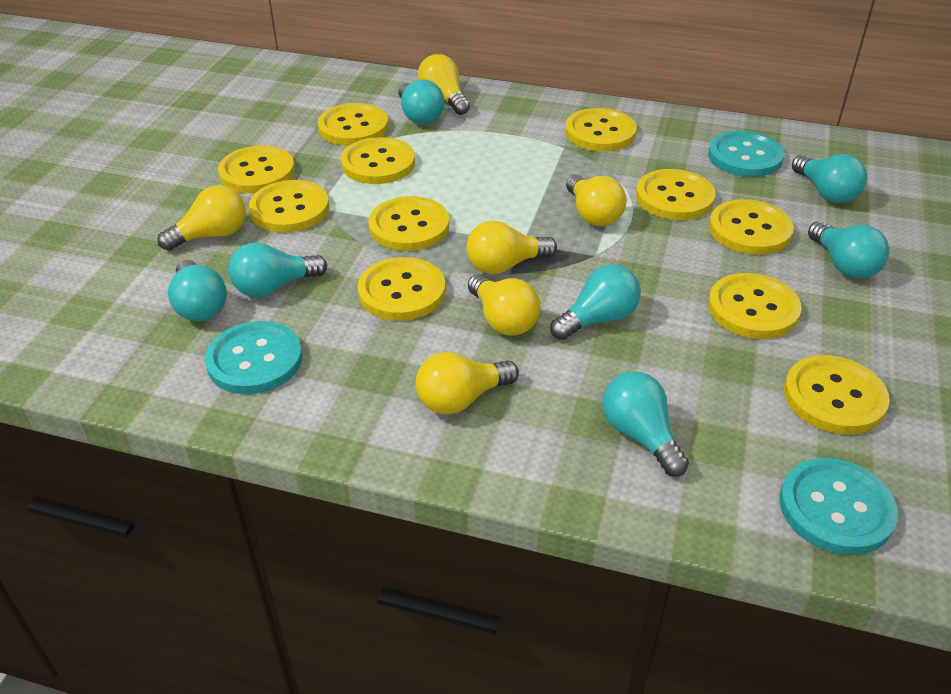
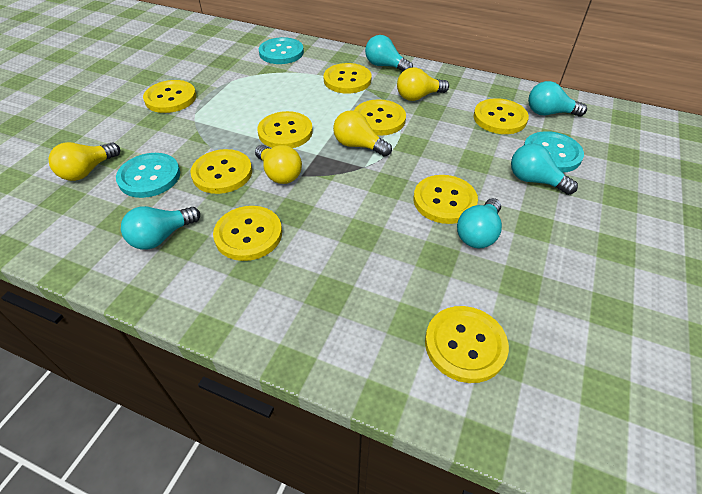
turquoise light bulb: [168,260,227,321] [228,242,327,297] [398,79,444,124] [550,264,641,340] [602,372,689,477] [792,154,867,203] [808,221,889,279] = 7 -> [121,206,200,250] [365,35,413,72] [457,198,502,248] [511,144,578,195] [528,81,587,116] = 5
yellow button: [218,145,295,193] [249,180,329,233] [318,103,388,146] [341,137,415,184] [357,257,446,321] [368,196,449,251] [565,108,637,152] [636,169,715,220] [708,273,802,339] [709,199,794,255] [784,355,890,434] = 11 -> [143,80,196,113] [190,149,252,194] [213,206,282,261] [257,111,313,148] [324,63,372,93] [354,99,406,136] [413,175,478,224] [425,306,509,383] [473,98,529,134] = 9
yellow light bulb: [157,185,246,251] [416,352,519,415] [417,54,470,115] [467,221,557,274] [468,274,540,336] [566,175,627,226] = 6 -> [48,142,120,181] [255,145,302,184] [333,110,392,157] [397,67,449,101] = 4

